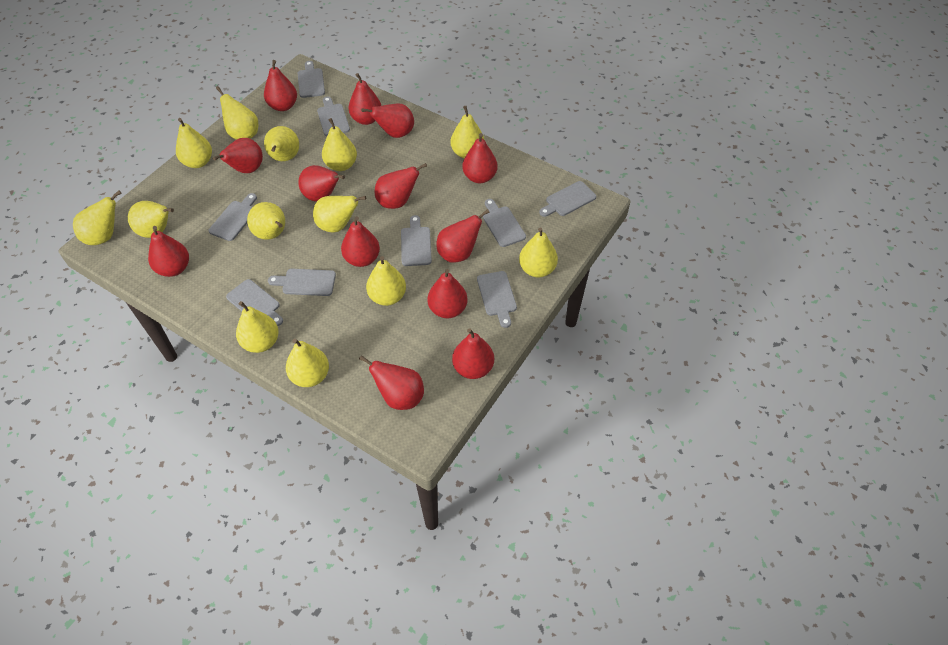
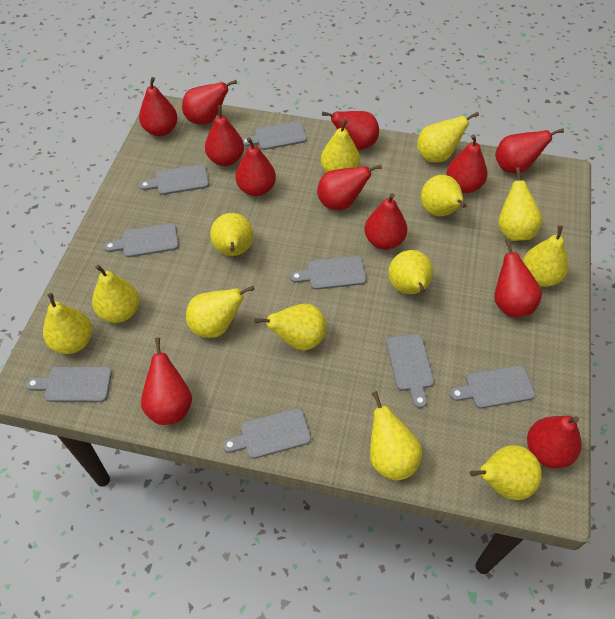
grey cutting board: [208,193,257,241] [226,279,283,326] [268,269,336,296] [298,61,325,98] [317,96,350,136] [401,215,432,266] [477,271,517,328] [483,199,526,247] [539,181,596,217] = 9 -> [26,367,112,402] [104,223,179,257] [139,164,209,195] [223,408,311,459] [242,121,307,150] [290,256,366,290] [386,334,434,408] [450,365,535,409] = 8
red pear: [148,226,189,277] [213,138,263,173] [264,60,297,111] [298,165,345,202] [341,216,380,267] [348,73,381,125] [359,355,424,410] [361,104,414,138] [375,163,427,209] [427,269,467,318] [437,209,490,263] [452,328,494,379] [462,133,498,183] = 13 -> [139,77,177,136] [141,338,192,425] [182,80,237,125] [205,105,244,166] [236,137,276,196] [317,164,382,210] [322,111,379,150] [364,193,407,250] [446,134,487,193] [494,239,542,317] [495,128,564,173] [527,415,582,468] = 12

